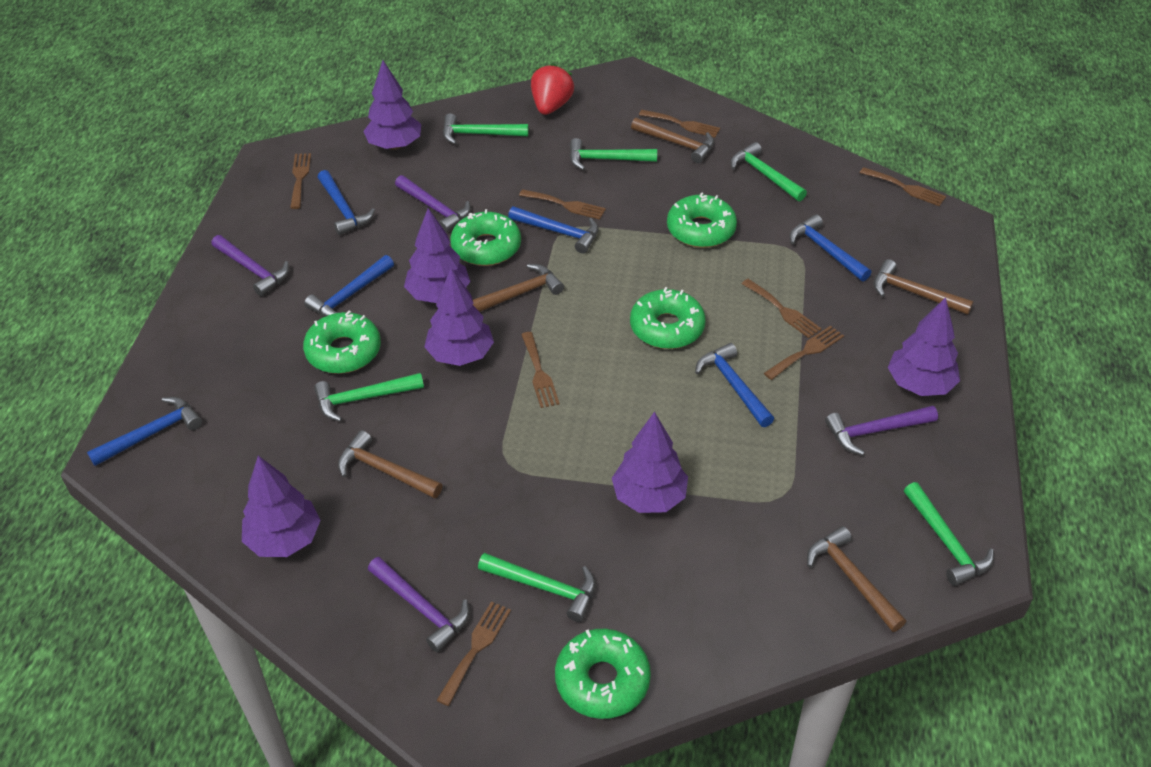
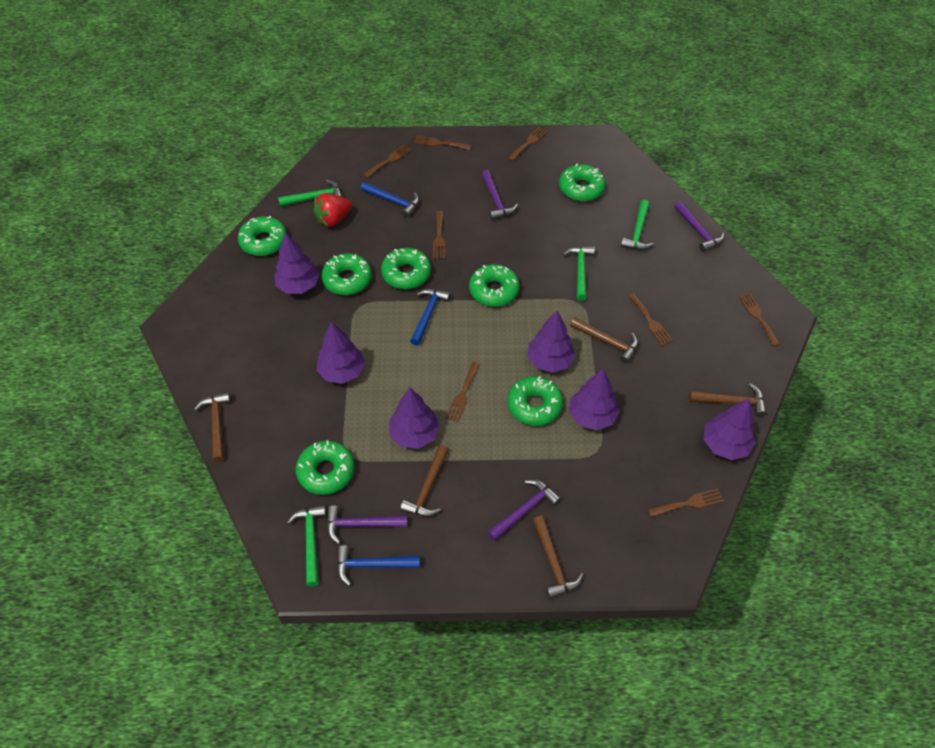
blue hammer: [87,397,202,466] [304,255,394,317] [317,170,375,235] [508,206,599,253] [695,343,774,427] [789,214,872,282] = 6 -> [337,545,420,586] [360,182,419,218] [410,289,451,346] = 3
green donut: [303,310,381,374] [450,209,521,266] [555,629,651,719] [630,287,706,349] [667,192,737,248] = 5 -> [238,216,287,256] [296,440,355,495] [321,253,372,295] [381,248,431,289] [469,264,520,307] [507,376,563,426] [559,164,606,201] = 7
green hammer: [314,373,424,422] [443,113,529,144] [478,553,596,622] [569,138,657,170] [730,142,807,201] [904,482,994,586] = 6 -> [278,180,343,207] [287,505,326,586] [563,246,595,301] [621,200,654,250] = 4

